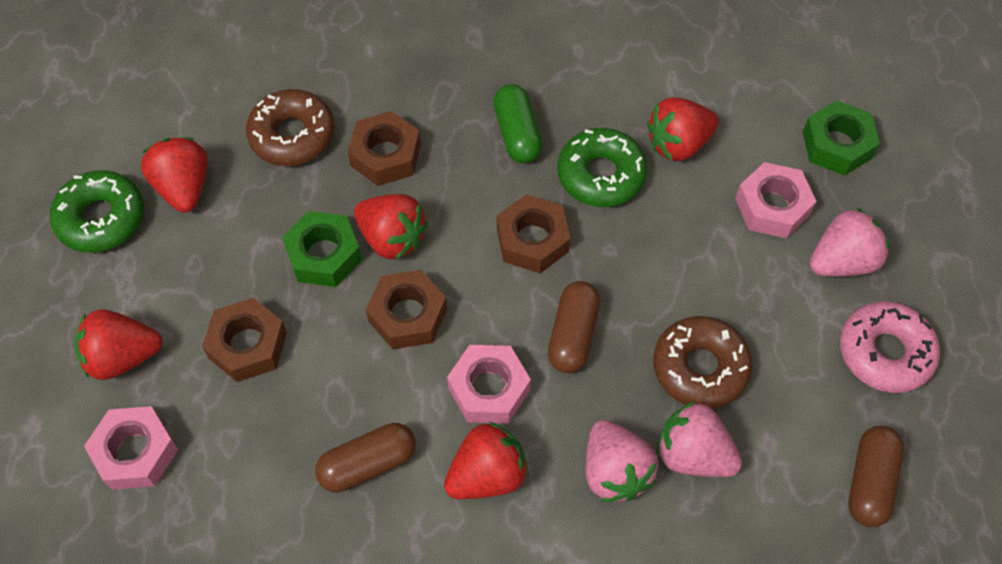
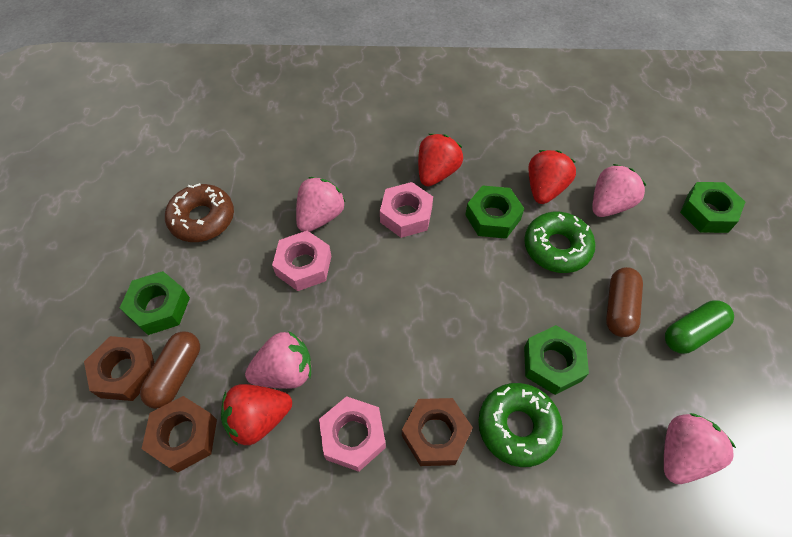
brown capsule: [315,423,416,492] [548,281,600,373] [848,426,904,527] = 3 -> [140,331,200,409] [606,267,643,337] = 2
brown donut: [246,89,335,166] [653,316,752,409] = 2 -> [165,183,234,242] = 1
brown nut: [202,298,287,382] [348,111,421,186] [366,270,447,349] [497,194,571,273] = 4 -> [84,336,154,401] [142,396,217,473] [402,398,473,466] = 3
green nut: [282,211,362,287] [803,100,880,176] = 2 -> [120,271,190,335] [465,185,524,239] [524,325,589,395] [680,182,745,233] = 4
pink donut: [840,301,940,393] = 1 -> none = 0
pink strawberry: [586,420,659,502] [657,401,742,477] [810,207,889,276] = 3 -> [245,331,311,389] [296,177,345,232] [592,164,646,217] [664,413,736,484] = 4
red strawberry: [74,309,163,380] [141,137,207,213] [354,194,428,260] [444,422,529,499] [647,97,719,161] = 5 -> [221,384,292,446] [418,134,463,186] [528,150,576,204] = 3

